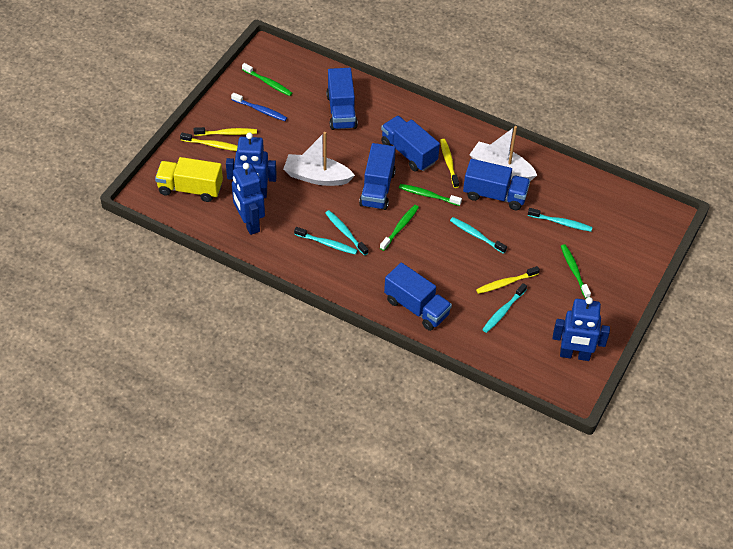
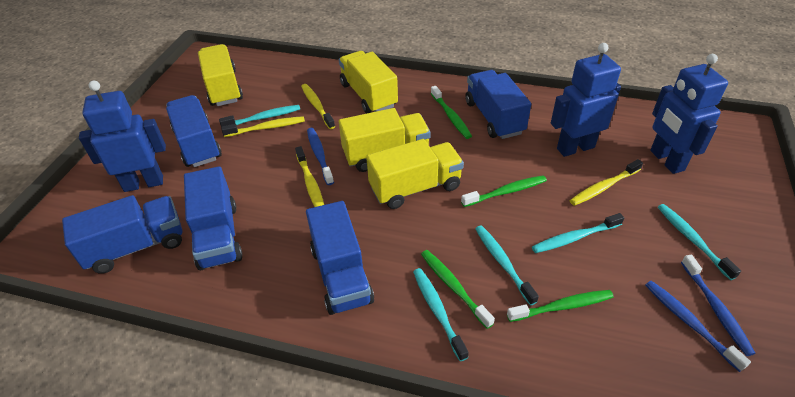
blue toothbrush: [231,93,287,121] = 1 -> [307,128,334,185] [645,281,751,372] [681,255,755,356] = 3
white boat: [283,132,355,186] [469,126,537,181] = 2 -> none = 0
yellow truck: [155,157,223,202] = 1 -> [198,44,243,106] [339,51,398,114] [339,108,430,172] [366,139,464,209] = 4

